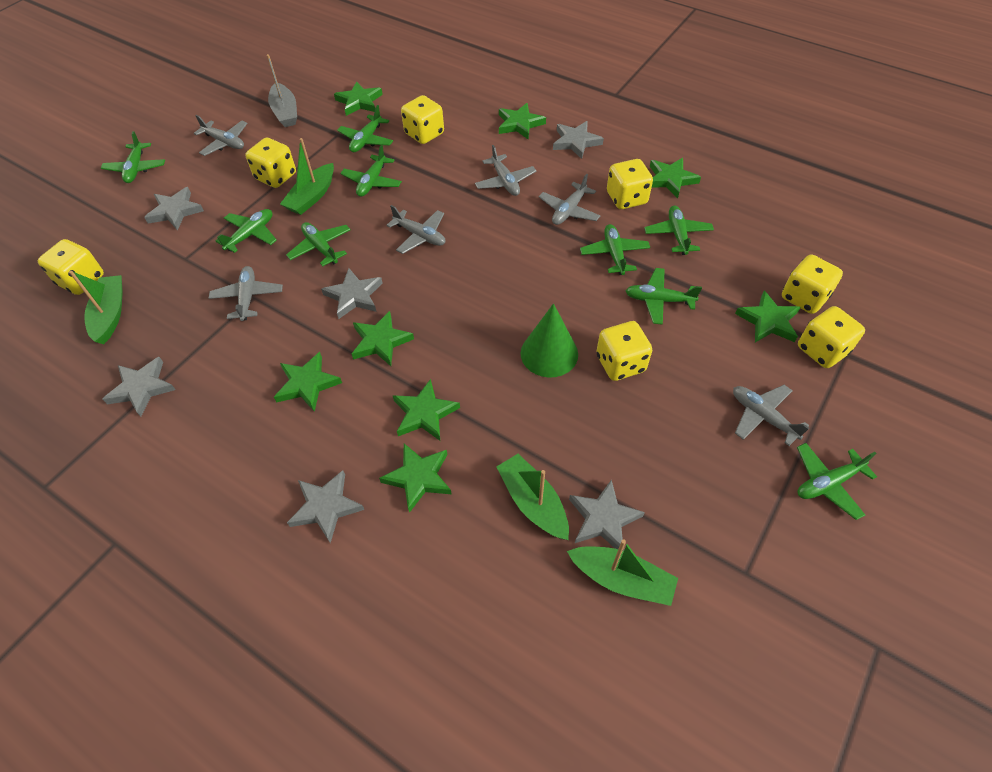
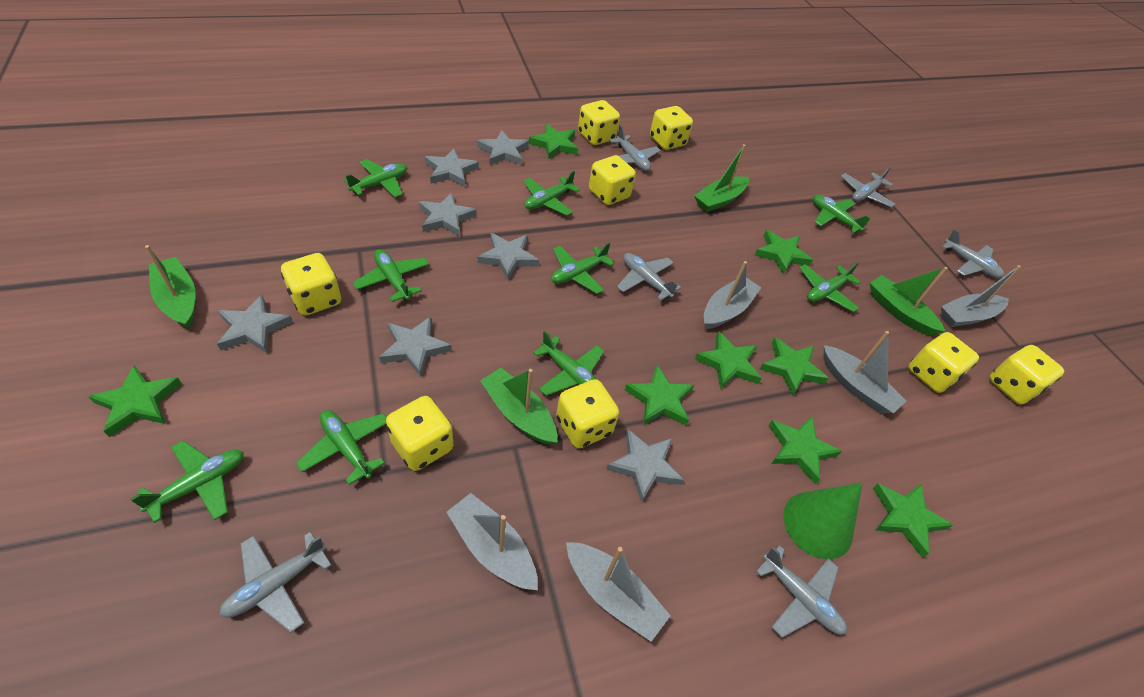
grey boat: [267,54,297,127] = 1 -> [447,493,538,590] [566,542,671,642] [704,261,762,329] [824,331,906,413] [941,265,1021,327] = 5
grey star: [103,357,176,417] [144,187,204,230] [287,470,364,543] [321,268,383,319] [553,121,604,159] [569,479,645,551] = 6 -> [217,295,293,353] [379,317,452,377] [419,192,477,237] [425,148,479,187] [477,130,529,165] [477,233,539,280] [606,429,684,502] = 7
yellow dice: [38,239,104,295] [245,138,296,188] [401,95,444,144] [596,321,652,381] [607,159,653,209] [782,255,843,314] [798,306,865,368] = 7 -> [281,253,341,316] [386,396,453,471] [556,379,619,448] [578,100,620,145] [589,155,636,205] [650,106,693,150] [908,332,979,393] [989,345,1064,405] = 8

